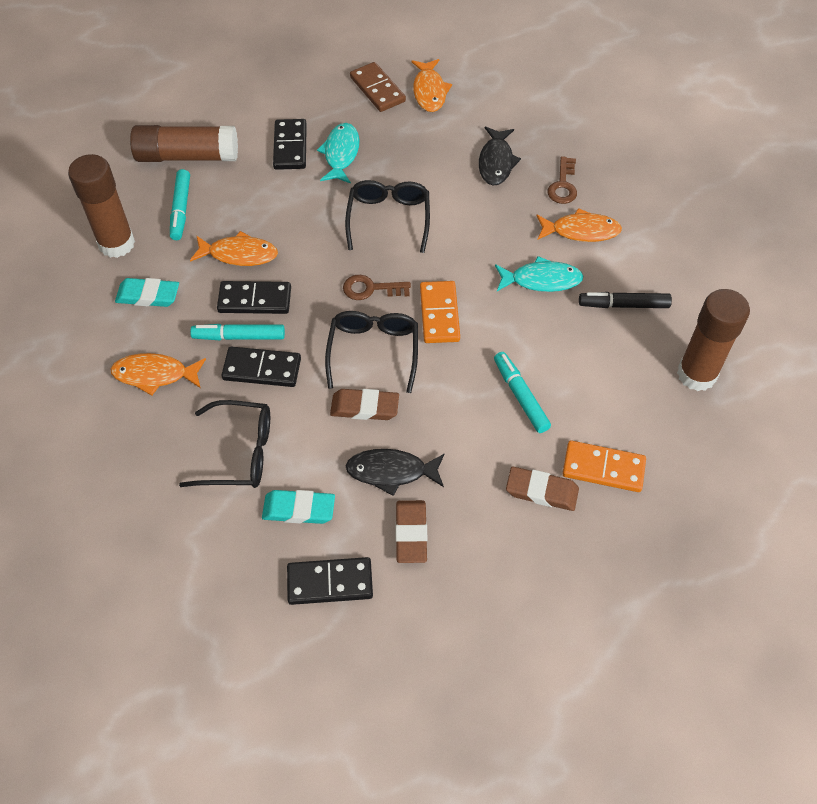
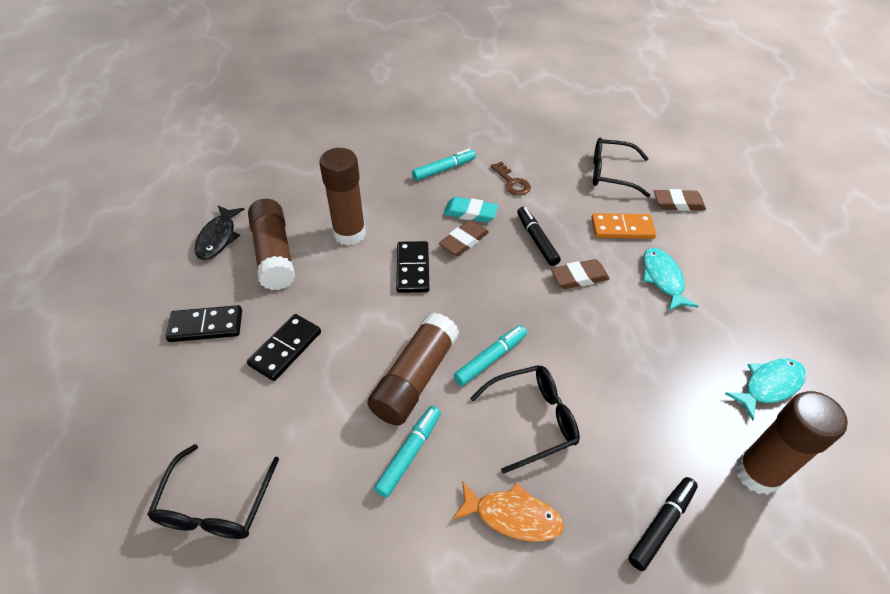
black domino: [217,281,291,314] [221,347,301,387] [273,119,307,170] [287,557,373,605] = 4 -> [166,305,242,342] [247,314,321,381] [396,241,429,293] = 3
black fish: [346,449,445,496] [479,127,521,186] = 2 -> [195,206,244,260] = 1
black marker: [579,292,672,308] = 1 -> [517,207,561,266] [628,477,698,571] = 2
brown domino: [350,62,406,112] = 1 -> none = 0
brown glue stick: [68,154,135,258] [130,125,238,162] [677,289,750,391] = 3 -> [248,199,295,290] [319,148,366,246] [367,312,459,426] [735,391,848,495] = 4
brown key: [343,275,411,300] [547,156,577,204] = 2 -> [491,162,531,196] = 1
orange domino: [420,281,460,343] [562,441,646,492] = 2 -> [591,213,656,239] = 1
orange fish: [111,353,206,396] [190,231,278,266] [411,59,452,112] [536,208,622,242] = 4 -> [453,481,564,542] = 1
turquoise eraser: [115,278,179,307] [262,490,335,524] = 2 -> [444,197,498,223] = 1

